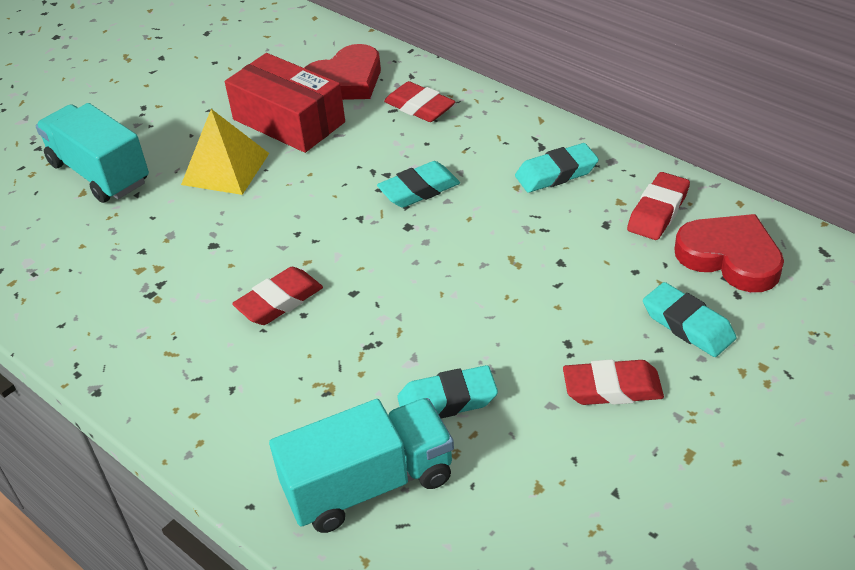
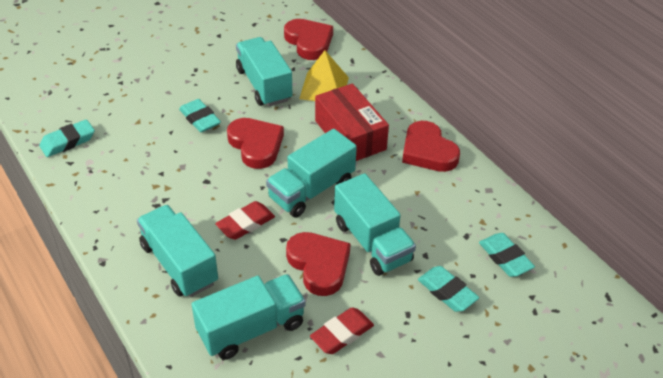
red eraser: [232,267,323,325] [384,81,455,122] [563,359,664,405] [627,172,690,240] = 4 -> [215,201,275,240] [310,307,374,354] = 2
red heart: [304,44,381,100] [674,214,784,292] = 2 -> [227,118,284,169] [284,19,333,60] [286,232,351,296] [402,121,460,172] = 4
turquoise truck: [35,103,149,203] [269,398,454,533] = 2 -> [137,205,218,297] [191,274,306,360] [236,37,292,107] [266,129,357,217] [334,173,416,276] = 5

